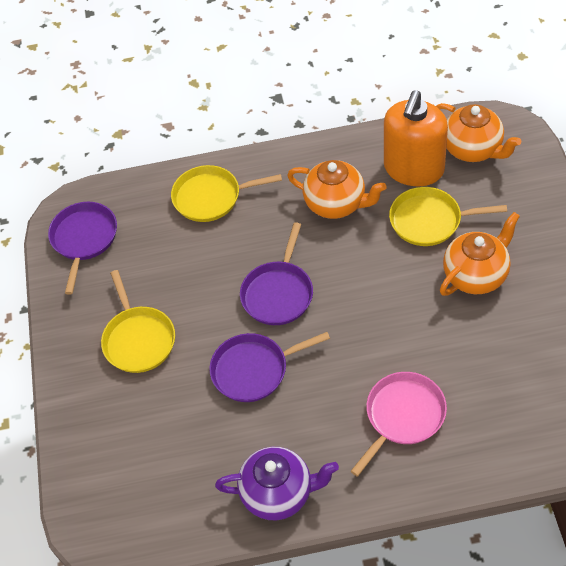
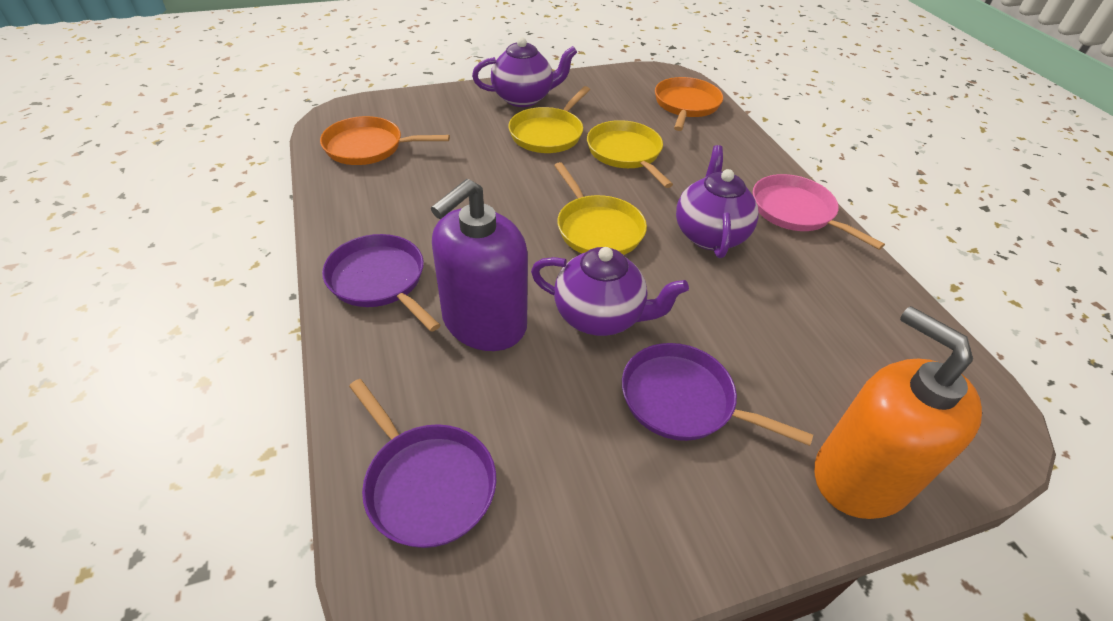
orange pan: none = 0 -> [320,116,450,165] [655,77,723,131] = 2
orange teapot: [287,160,387,219] [436,103,522,162] [440,212,520,296] = 3 -> none = 0
purple soap dispenser: none = 0 -> [431,179,528,351] = 1
purple teapot: [215,447,339,520] = 1 -> [472,37,577,107] [531,247,689,336] [676,145,759,258] = 3

